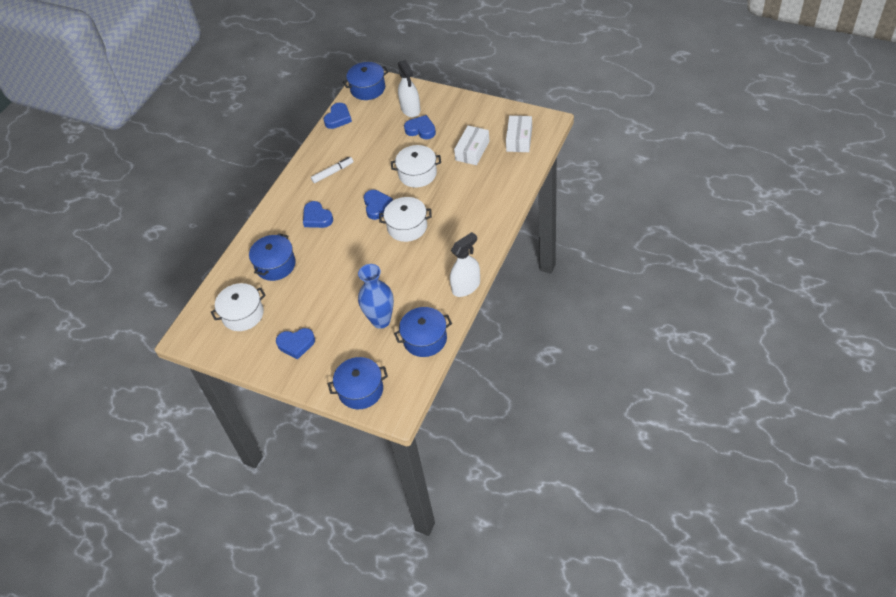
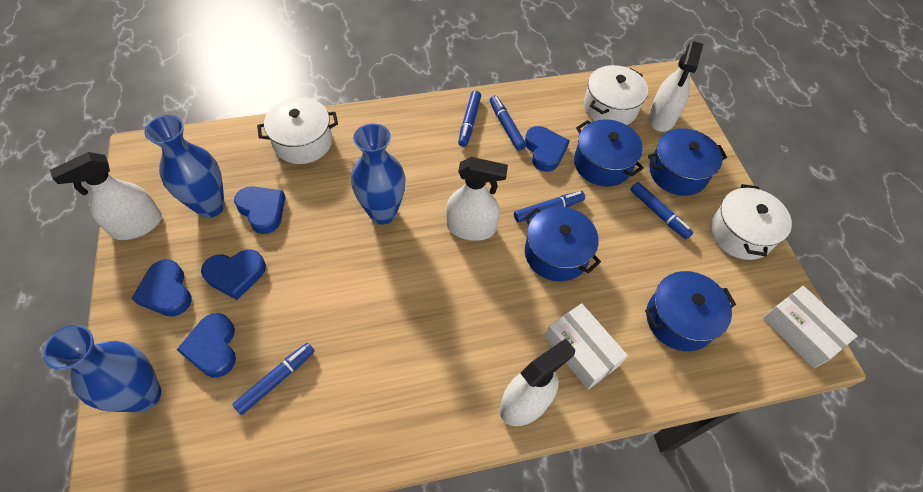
blue marker: none = 0 -> [232,343,314,415] [458,91,481,147] [490,96,526,151] [514,191,585,223] [630,182,693,239] = 5
blue vase: [358,264,394,329] = 1 -> [43,325,161,412] [144,115,225,218] [351,123,406,224] = 3
white marker: [311,157,354,183] = 1 -> none = 0
white spray bottle: [398,60,421,117] [450,232,480,297] = 2 -> [50,152,162,240] [446,157,508,241] [500,338,575,426] [648,41,703,132] = 4

